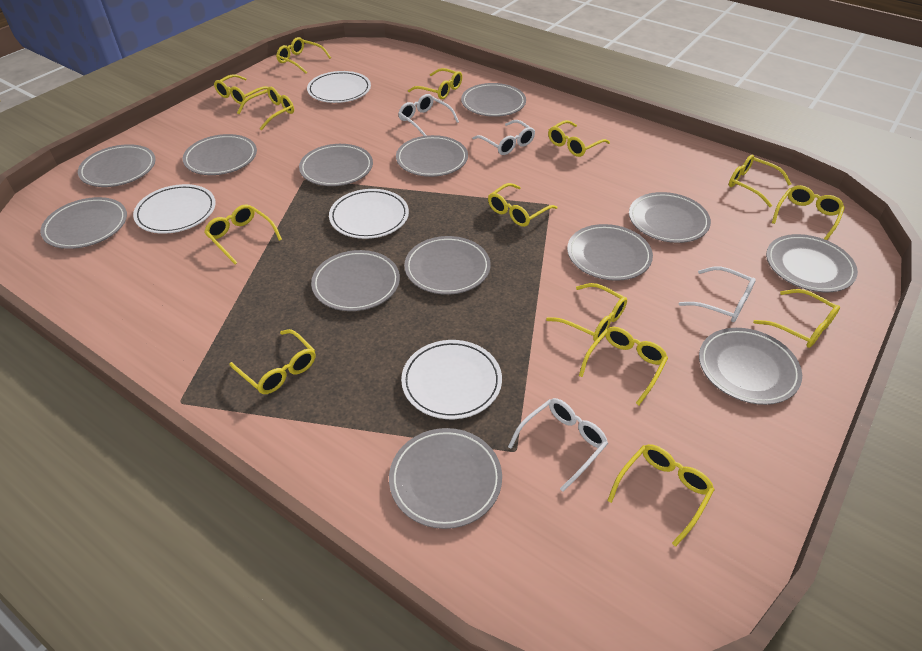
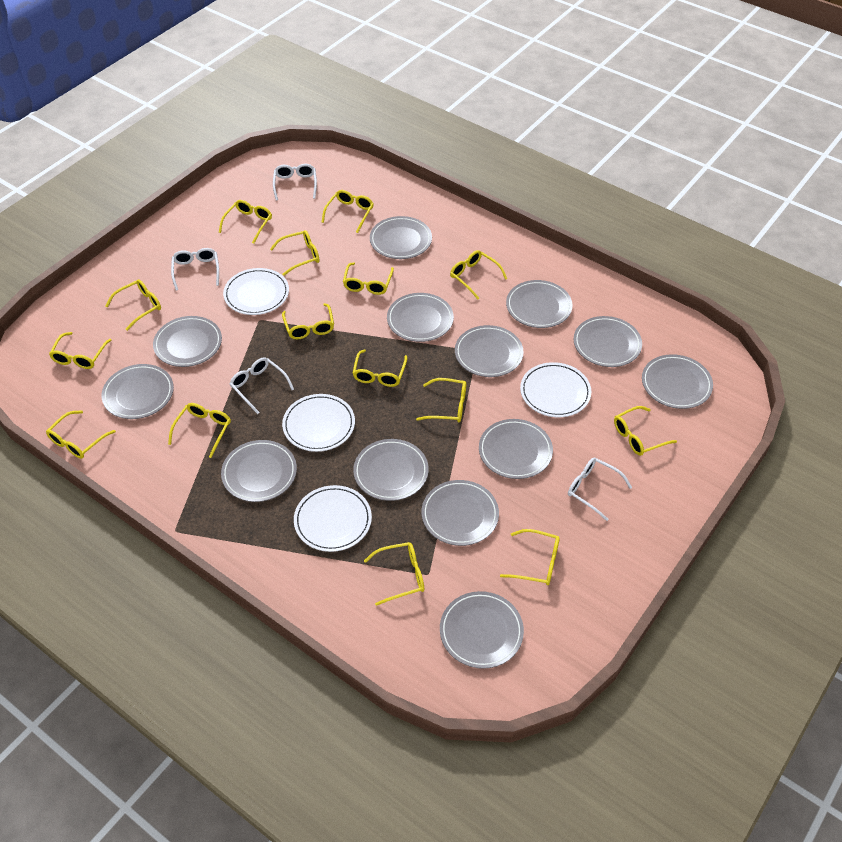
yellow glasses: [204,204,282,265] [214,74,268,104] [229,329,316,394] [237,87,294,130] [276,37,331,74] [408,68,462,99] [488,183,557,227] [546,283,627,341] [548,120,610,157] [579,327,668,405] [607,444,715,547] [729,155,791,207] [753,289,840,348] [772,185,845,240] = 14 -> [46,410,116,459] [49,332,112,369] [106,280,161,331] [168,403,231,458] [219,200,272,244] [270,230,319,276] [282,303,334,339] [322,190,374,233] [343,262,394,295] [353,349,407,387] [364,542,424,606] [416,378,466,423] [450,250,507,299] [500,529,560,585] [614,406,677,456] = 15

